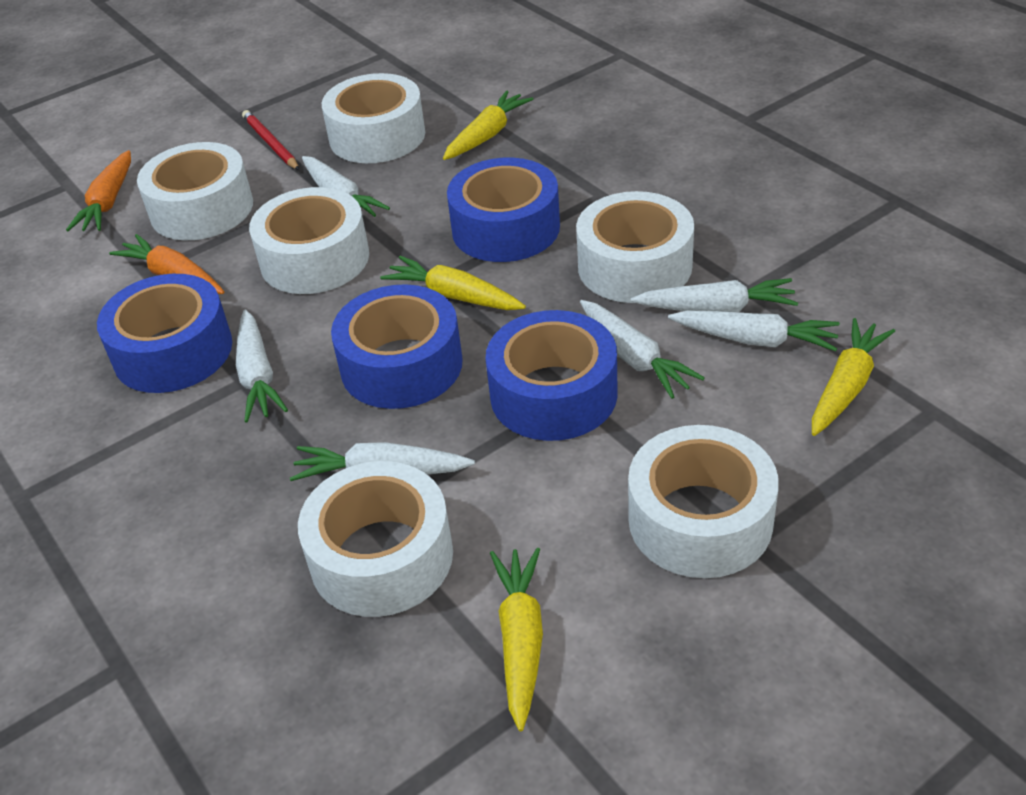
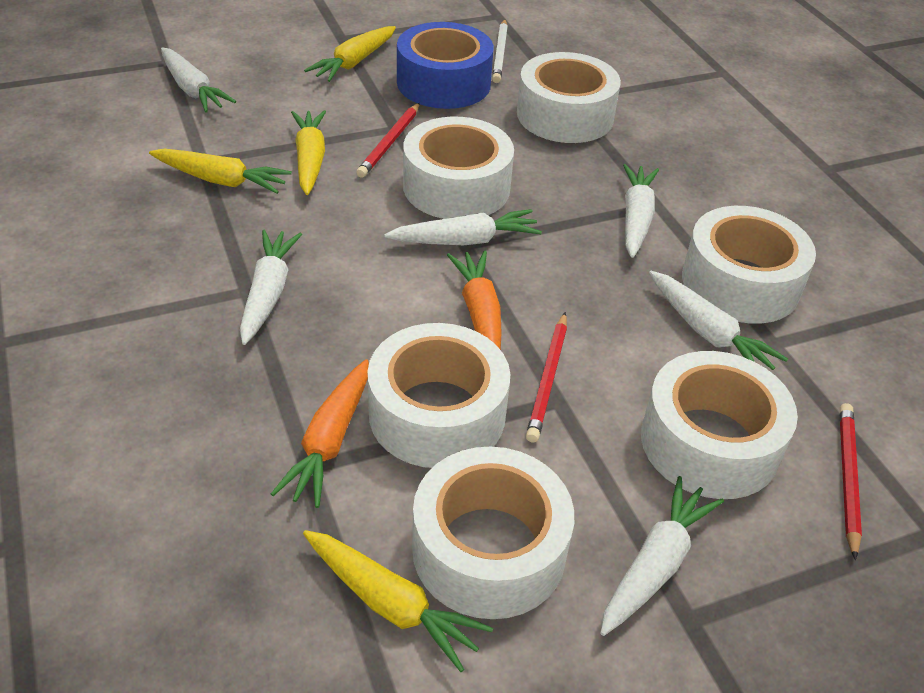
blue tape: [97,274,232,393] [331,284,463,409] [447,158,560,262] [486,310,618,441] = 4 -> [397,22,494,109] = 1
red pencil: [242,110,299,170] = 1 -> [356,103,420,178] [526,312,567,442] [840,403,862,560] = 3
white pencil: none = 0 -> [492,19,508,83] = 1

